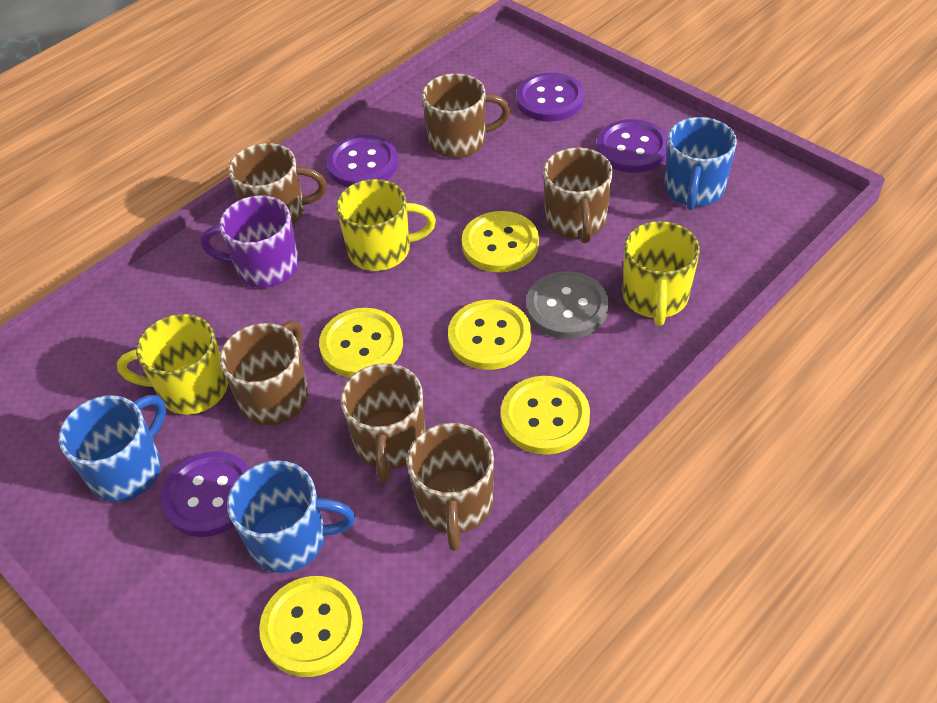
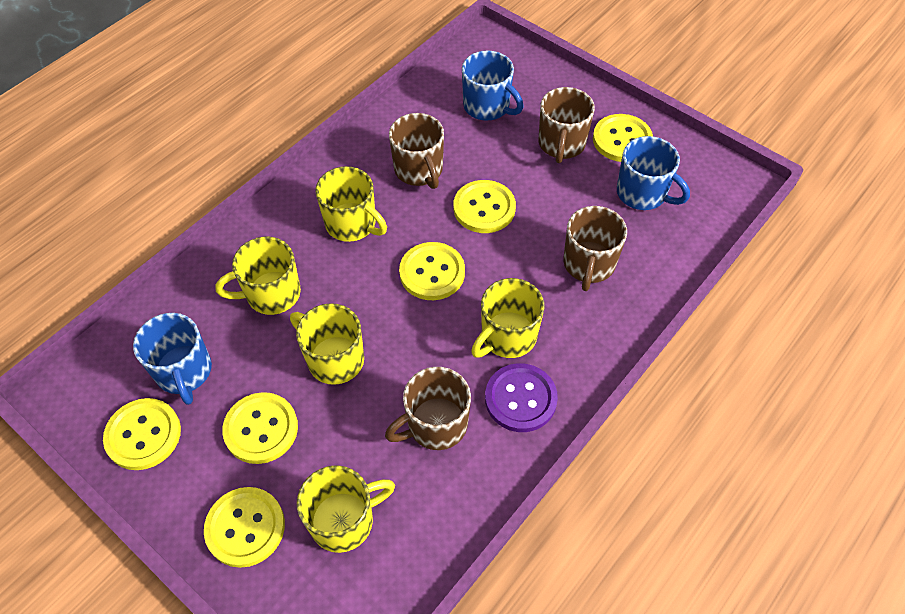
brown mug: [220,321,308,425] [228,143,327,225] [341,363,426,483] [407,423,494,551] [422,73,510,158] [543,148,613,243] = 6 -> [385,367,471,450] [389,113,444,189] [538,87,595,163] [563,206,627,291] = 4
grey button: [526,271,609,339] = 1 -> none = 0
purple button: [161,451,250,537] [326,135,398,187] [516,73,584,122] [597,119,668,173] = 4 -> [485,363,558,432] = 1
purple mug: [201,195,299,288] = 1 -> none = 0
yellow button: [259,576,363,677] [319,308,403,378] [448,299,531,370] [462,211,539,272] [501,376,590,455] = 5 -> [103,398,181,470] [204,487,285,568] [222,392,298,464] [399,242,465,300] [454,180,516,233] [593,114,653,162] = 6
yellow mug: [117,314,228,415] [336,179,436,271] [622,221,700,326] = 3 -> [215,237,301,315] [290,303,364,385] [297,465,395,553] [315,166,387,242] [471,278,545,358] = 5

